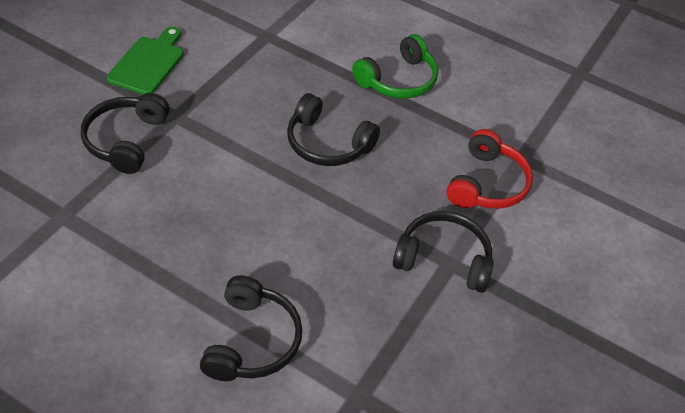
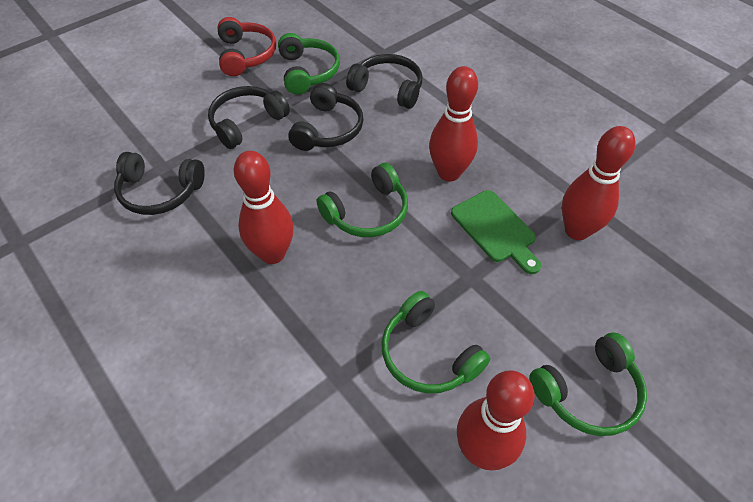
green headphones: [352,34,438,99] = 1 -> [278,33,340,95] [317,163,408,237] [381,291,490,393] [529,333,647,436] = 4
red bowling pin: none = 0 -> [234,151,294,264] [429,66,478,181] [457,370,535,470] [562,126,636,240] = 4

